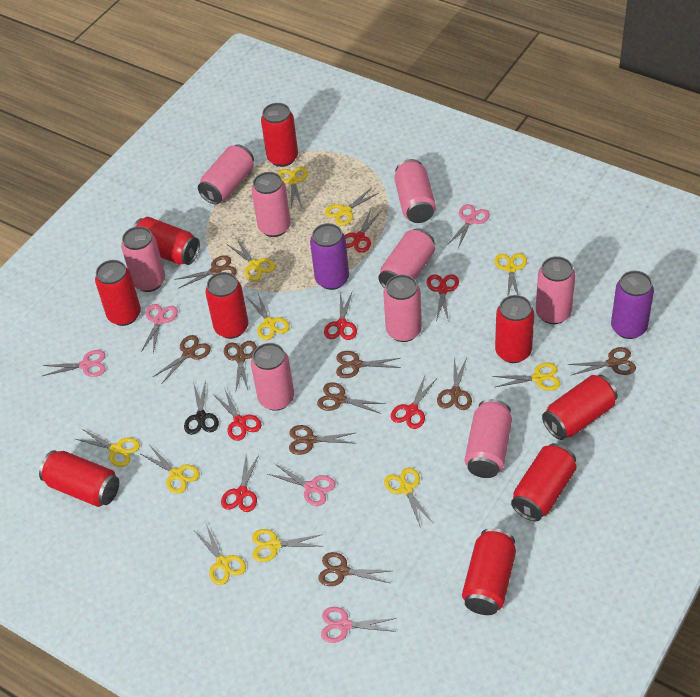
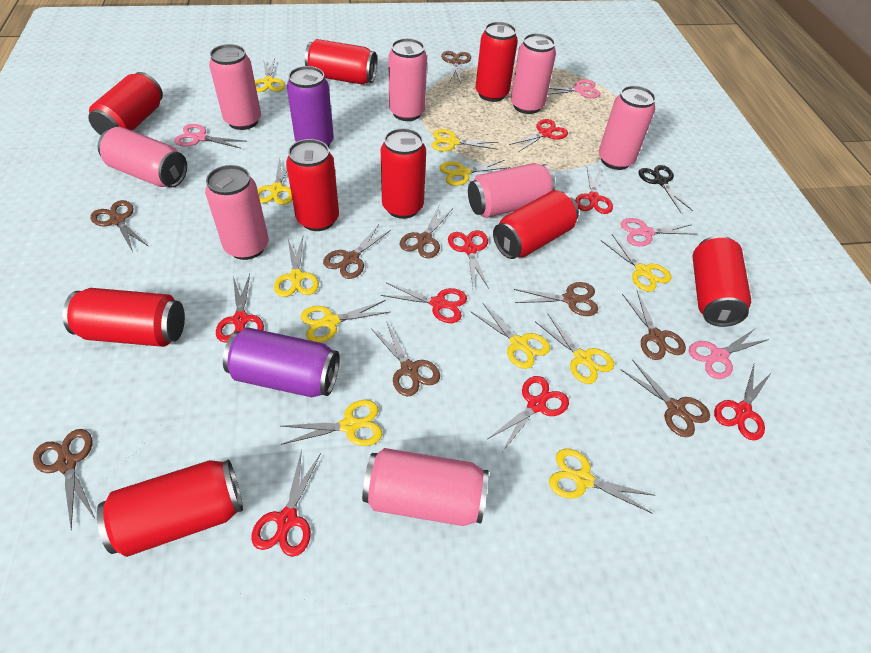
pink can: [121,226,165,292] [198,144,254,205] [251,172,291,237] [251,343,294,411] [378,228,435,288] [383,275,422,342] [394,159,436,223] [465,399,512,478] [536,256,575,324] = 9 -> [98,127,187,187] [205,165,269,260] [209,44,261,130] [362,448,489,526] [388,38,427,121] [468,163,556,218] [511,33,556,114] [599,86,656,170] = 8
pink scissors: [42,350,106,377] [141,304,178,353] [268,463,336,506] [321,607,396,643] [447,204,490,249] = 5 -> [174,124,247,149] [547,80,601,98] [621,218,698,246] [689,328,769,379] = 4
red scissors: [213,388,262,441] [221,453,259,512] [324,292,357,340] [345,209,382,253] [390,376,437,429] [427,274,459,322] = 6 -> [216,274,264,343] [252,449,321,557] [381,282,467,323] [448,230,489,289] [488,376,569,452] [509,119,568,152] [575,167,613,214] [714,365,772,440] = 8

